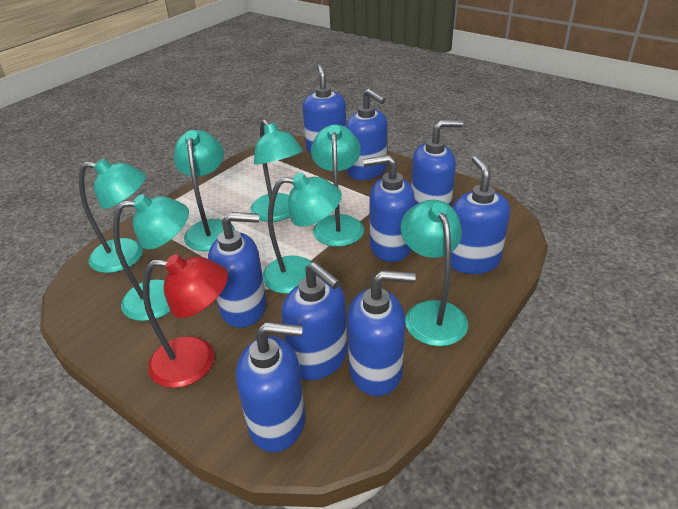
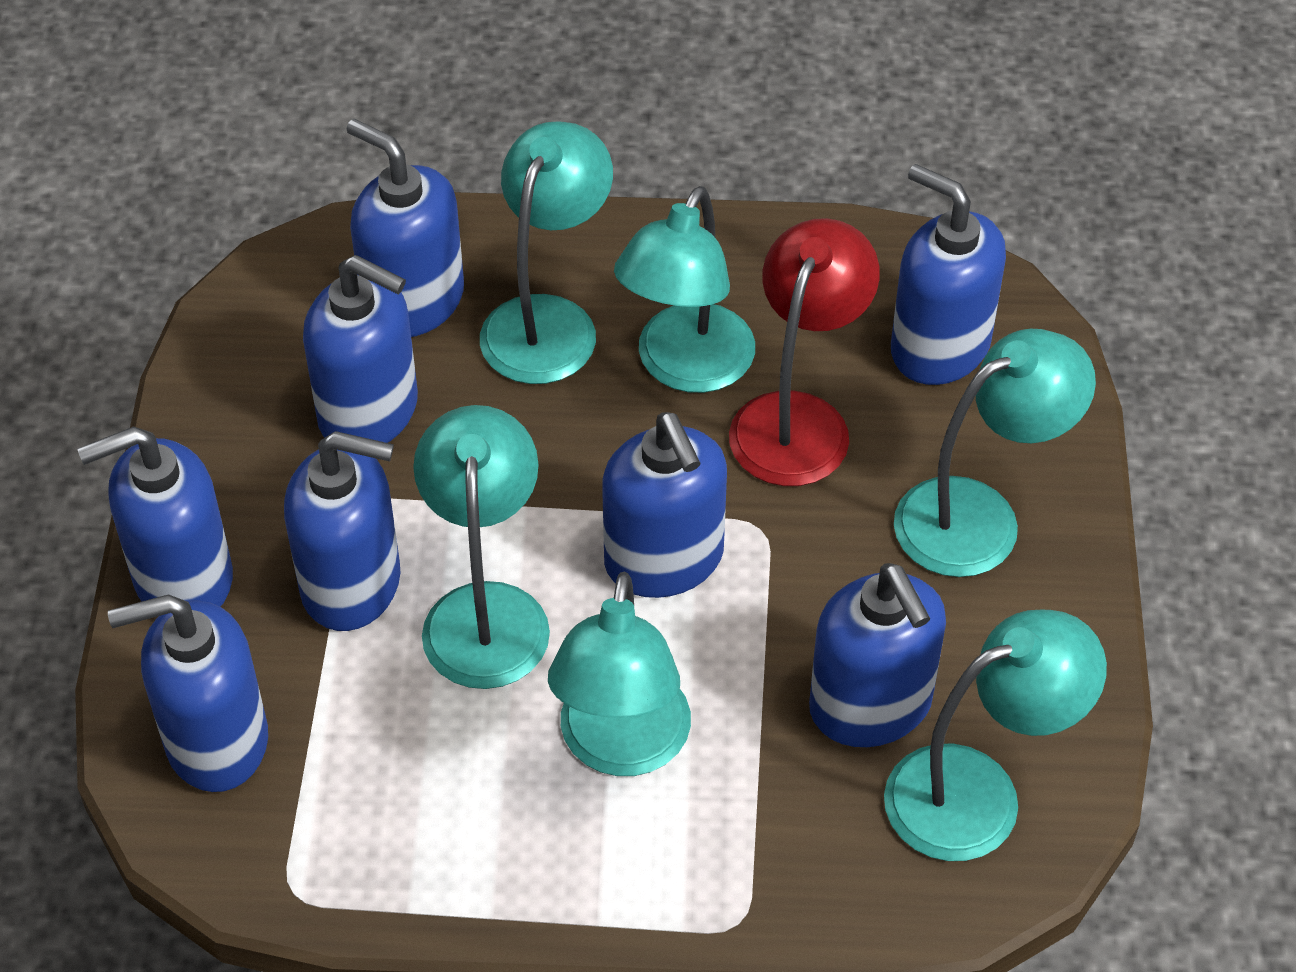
blue soap dispenser: [208,212,267,328] [236,322,305,452] [281,262,348,380] [303,64,346,154] [346,89,388,180] [347,270,416,396] [363,155,415,262] [411,120,463,206] [451,156,510,274] = 9 -> [78,427,233,607] [108,594,268,792] [284,431,400,631] [303,255,418,443] [347,119,464,337] [602,412,727,598] [809,563,946,747] [891,164,1006,385] = 8
turquoise lamp: [79,159,146,273] [113,194,189,321] [173,130,235,251] [250,119,303,222] [262,173,342,294] [311,125,364,247] [400,200,468,346] = 7 -> [413,405,550,689] [480,121,613,384] [548,572,691,776] [614,186,755,393] [884,609,1107,861] [894,329,1096,577] = 6

